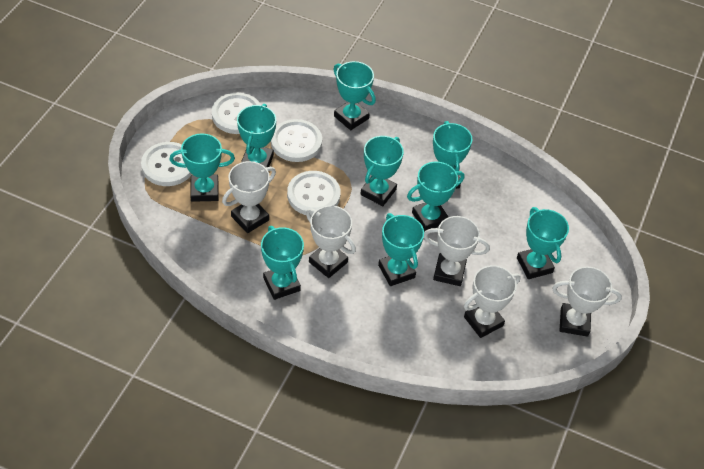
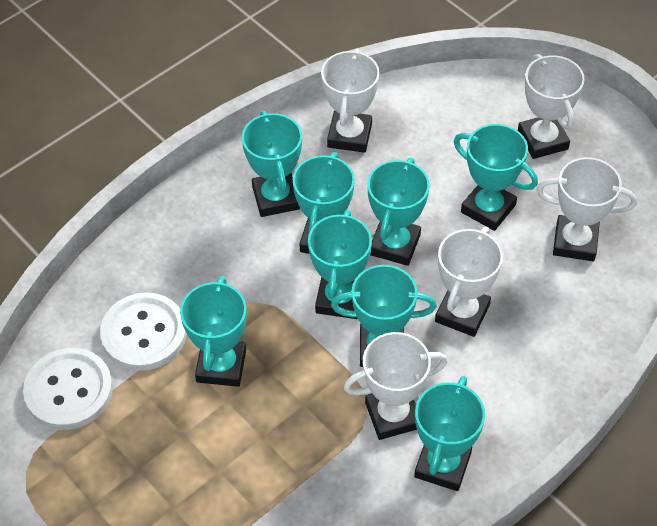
turquoise trophy: [169,133,235,202] [237,104,276,167] [261,226,304,300] [333,61,376,130] [360,136,404,206] [378,213,424,286] [407,162,464,232] [433,121,473,189] [517,207,569,279] = 9 -> [180,276,247,387] [242,111,302,217] [293,152,355,254] [308,210,372,319] [331,265,437,367] [367,158,430,266] [414,376,485,491] [454,124,538,231] = 8
white button: [141,142,192,186] [212,93,261,134] [271,119,322,162] [287,171,341,216] = 4 -> [23,348,113,430] [100,293,187,371] = 2

